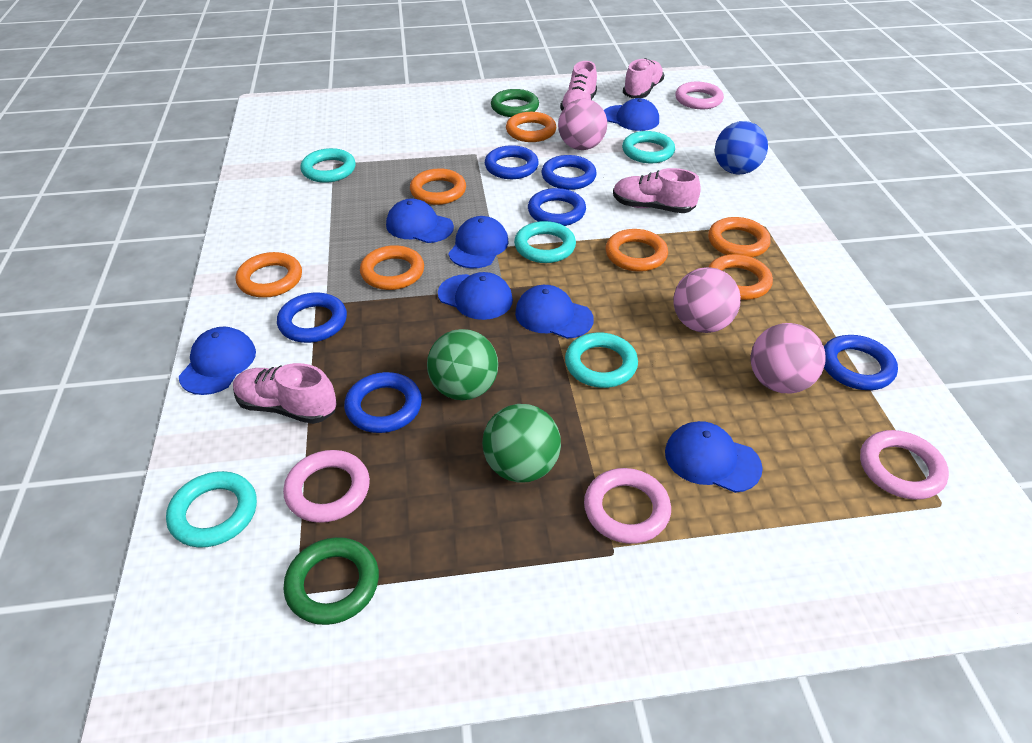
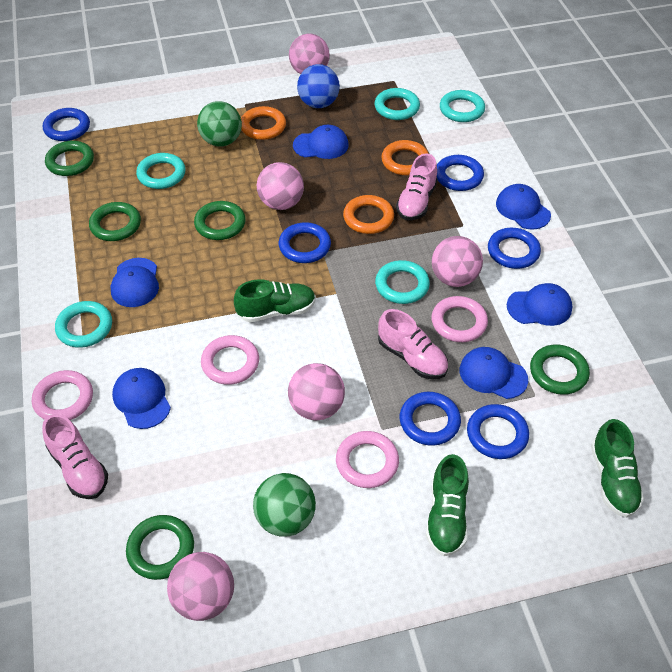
blue cap: [179,327,256,395] [386,199,454,243] [438,272,513,320] [448,216,509,268] [515,285,594,339] [604,98,659,131] [665,421,763,493] = 7 -> [111,258,159,307] [112,368,171,429] [293,125,349,159] [460,347,528,399] [496,184,551,230] [507,283,572,326] = 6
green ring: [283,537,379,625] [491,89,539,117] = 2 -> [45,141,94,176] [89,202,141,241] [126,515,194,580] [194,201,246,240] [530,344,590,395] = 5
green shoe: none = 0 -> [234,279,316,322] [426,454,469,556] [591,419,644,517] = 3
orange ring: [236,252,302,298] [360,245,424,290] [410,168,466,205] [506,112,556,142] [605,229,668,272] [708,217,771,257] [708,254,773,300] = 7 -> [241,106,286,140] [343,195,394,234] [382,140,429,175] = 3
pink ball: [558,99,607,150] [673,267,741,333] [751,323,826,393] = 3 -> [167,552,234,621] [257,162,304,210] [288,363,345,420] [289,34,330,74] [432,236,483,287] = 5
pink shoe: [233,363,336,424] [560,61,597,111] [613,168,701,213] [623,58,664,98] = 4 -> [42,414,108,499] [378,309,448,379] [396,153,438,220] = 3

